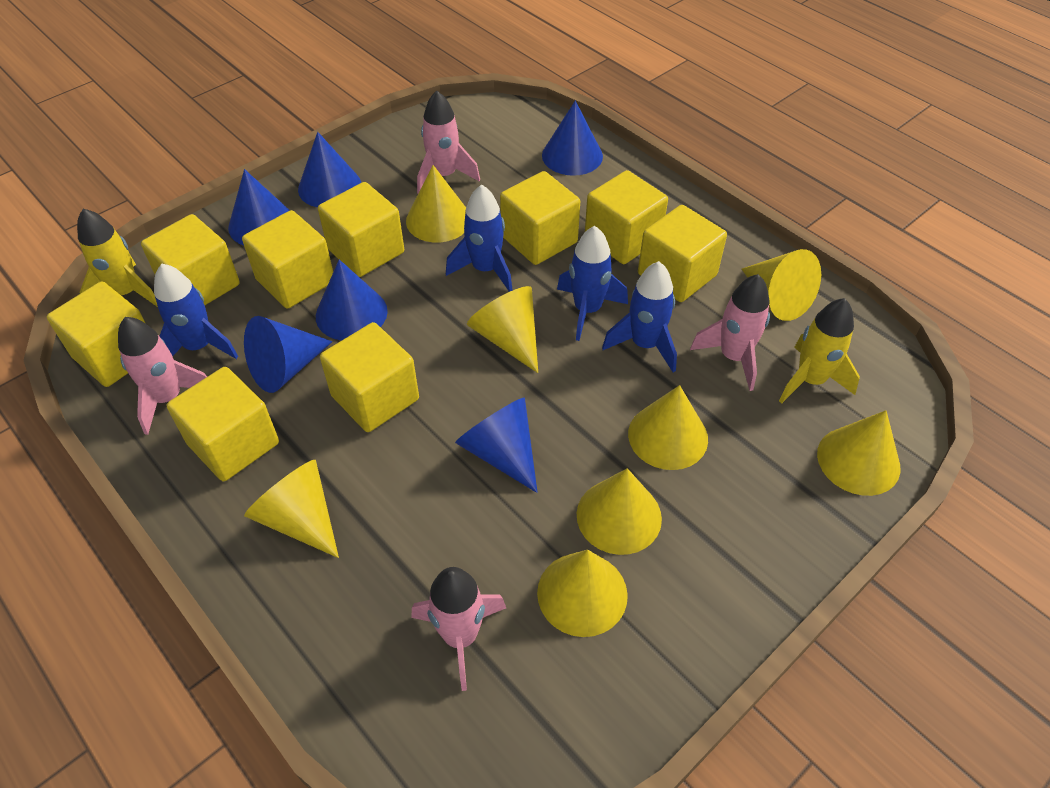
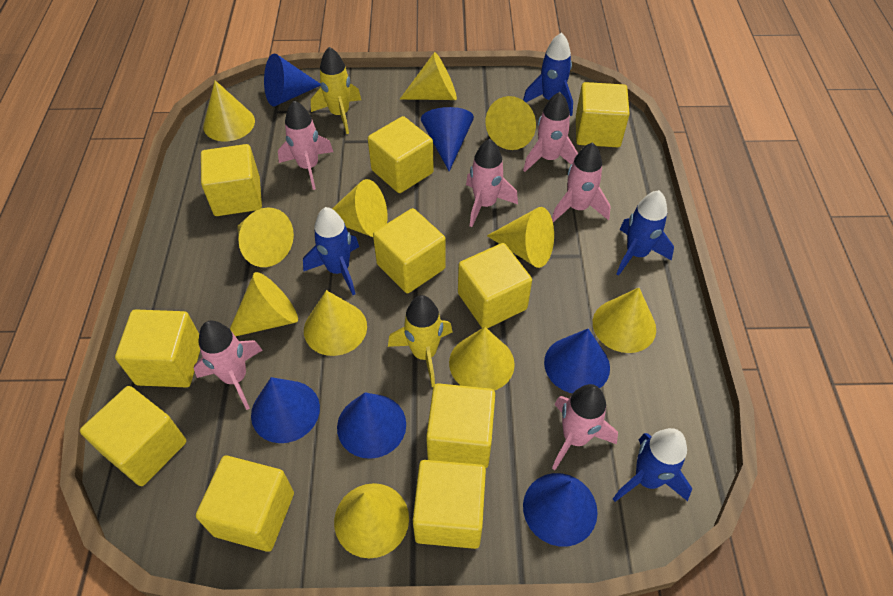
pink rocket: [118,317,207,435] [411,567,506,691] [417,90,480,194] [690,274,770,391] = 4 -> [194,321,263,410] [278,101,333,190] [466,139,518,227] [523,92,578,172] [552,142,611,222] [552,384,618,470] = 6
yellow cone: [244,460,339,558] [406,165,466,243] [467,286,538,373] [537,550,628,637] [577,468,662,555] [628,385,708,470] [742,249,821,321] [817,410,900,496] = 8 -> [203,80,255,141] [230,272,298,336] [237,207,294,267] [304,290,367,356] [332,179,387,237] [334,483,409,558] [400,52,457,100] [449,327,515,391] [486,96,536,150] [487,207,554,268] [593,288,656,353] = 11
yellow cube: [47,281,146,387] [141,214,240,305] [167,367,279,481] [242,210,333,309] [318,182,404,277] [320,322,419,432] [500,171,580,265] [585,170,668,264] [638,205,727,302] = 9 -> [80,386,186,486] [115,309,200,387] [196,455,294,552] [201,144,262,216] [368,116,434,193] [373,208,446,293] [413,460,486,549] [426,383,495,468] [458,243,532,328] [576,82,630,147] = 10

